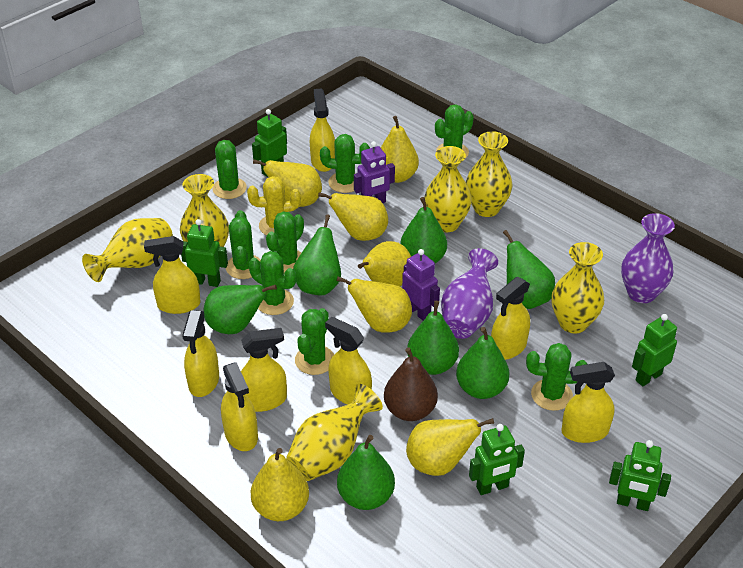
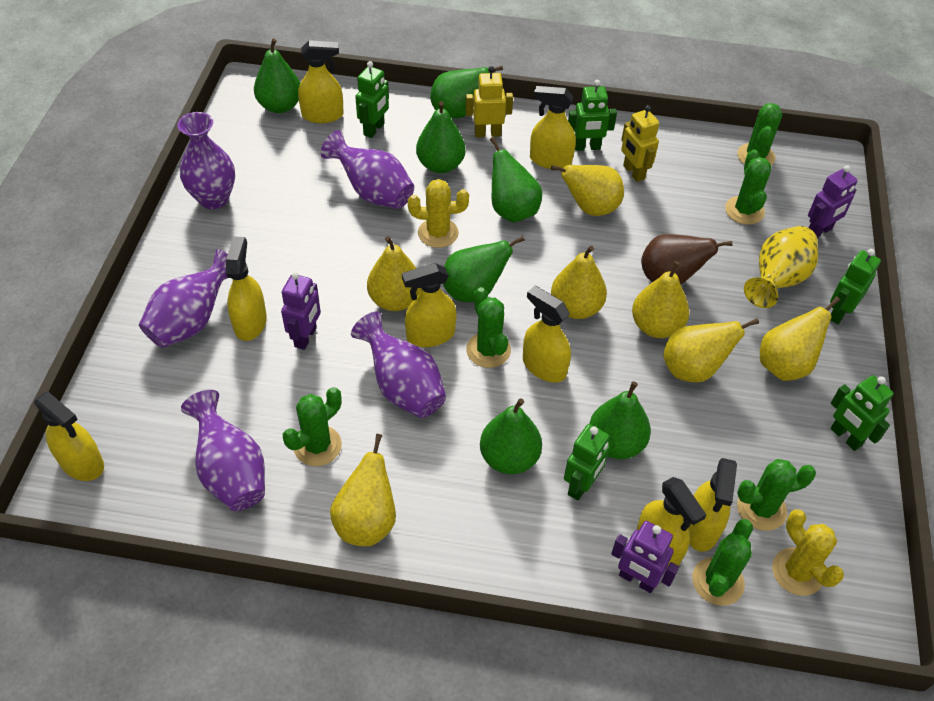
green cactus: [212,140,247,199] [226,210,260,279] [249,251,296,315] [266,212,304,272] [295,308,334,375] [320,134,370,193] [435,104,474,159] [526,343,587,411] = 8 -> [283,387,342,466] [466,287,511,368] [692,519,753,606] [725,149,772,225] [737,103,782,166] [737,459,816,531] = 6
purple robot: [354,141,395,203] [402,249,440,321] = 2 -> [281,272,321,350] [611,521,679,593] [808,165,858,238] = 3
purple vase: [441,248,498,339] [621,213,675,303] = 2 -> [139,249,228,348] [177,112,235,209] [181,390,265,511] [321,130,414,209] [351,311,446,418] = 5
yellow cactus: [247,176,301,235] = 1 -> [408,179,469,248] [772,509,844,596] = 2
yellow robot: none = 0 -> [465,66,513,137] [621,105,659,182] = 2
yellow vase: [82,218,173,282] [180,174,229,247] [286,384,383,481] [424,146,472,232] [466,131,513,217] [552,242,604,334] = 6 -> [744,226,818,308] = 1

